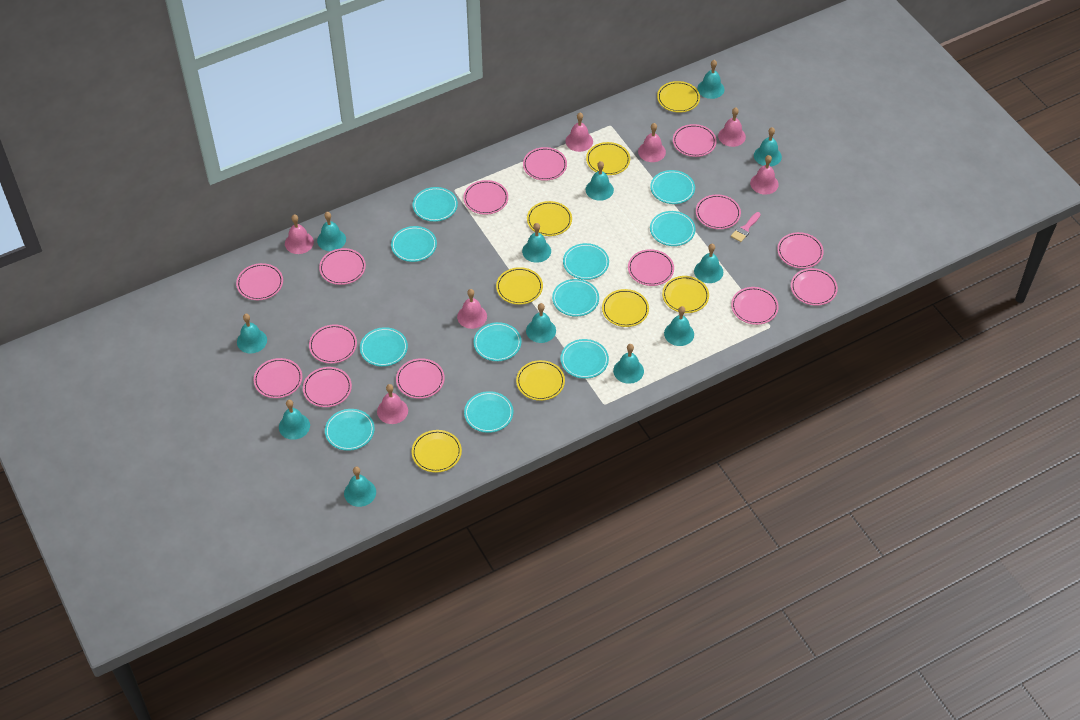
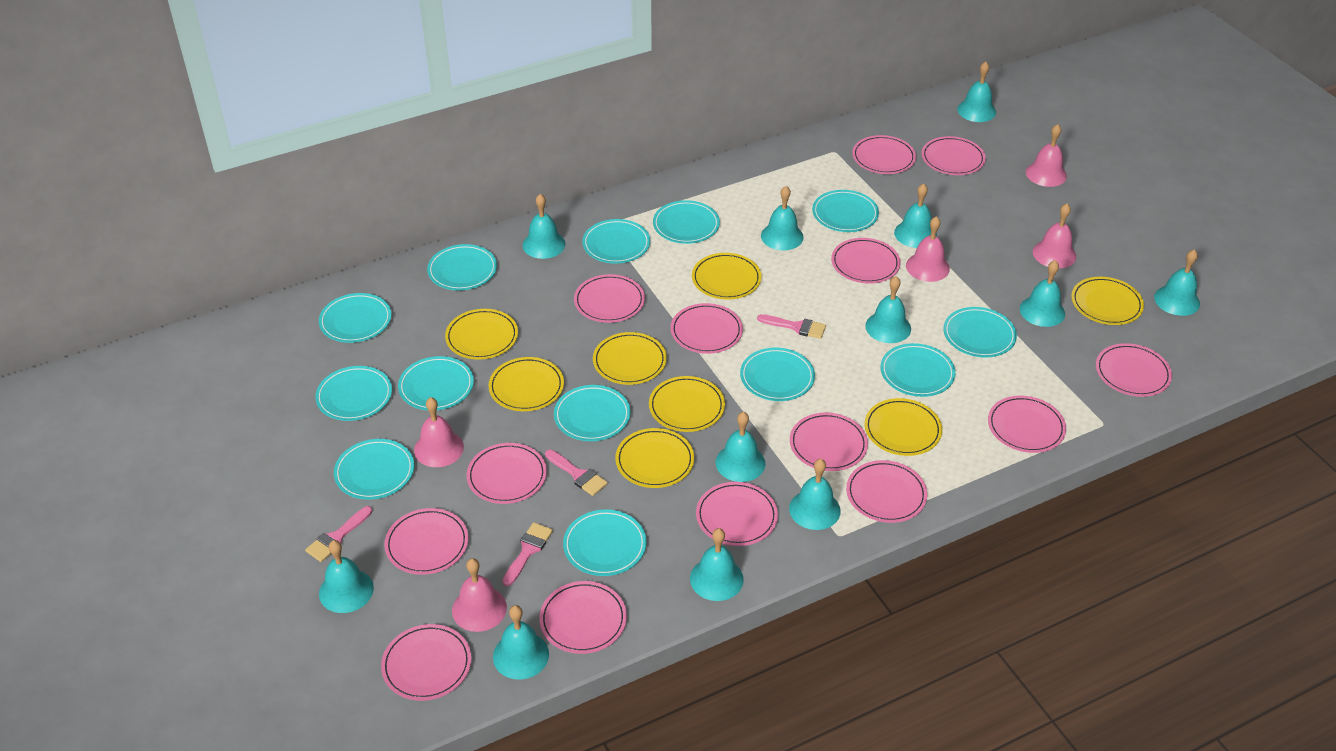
pink bell: [285,215,314,254] [377,384,408,424] [457,289,487,329] [565,113,593,152] [638,123,666,162] [718,107,746,147] [750,155,779,195] = 7 -> [414,397,464,467] [452,558,507,632] [906,216,950,282] [1026,124,1067,187] [1033,204,1076,268] = 5
pink brush: [731,212,761,242] = 1 -> [305,506,372,562] [502,522,553,586] [545,449,608,496] [757,314,826,339] = 4
turquoise plate: [325,409,375,451] [360,327,408,367] [391,226,437,262] [413,187,458,222] [464,391,513,433] [474,322,521,361] [552,279,599,317] [561,339,609,379] [563,243,609,280] [650,170,695,204] [650,211,696,246] = 11 -> [315,366,392,421] [319,293,391,343] [334,439,414,500] [398,356,474,410] [427,244,497,291] [554,385,630,441] [563,509,647,576] [582,219,650,264] [653,200,720,244] [740,348,815,401] [812,190,879,232] [880,343,956,397] [943,307,1017,358] = 13

